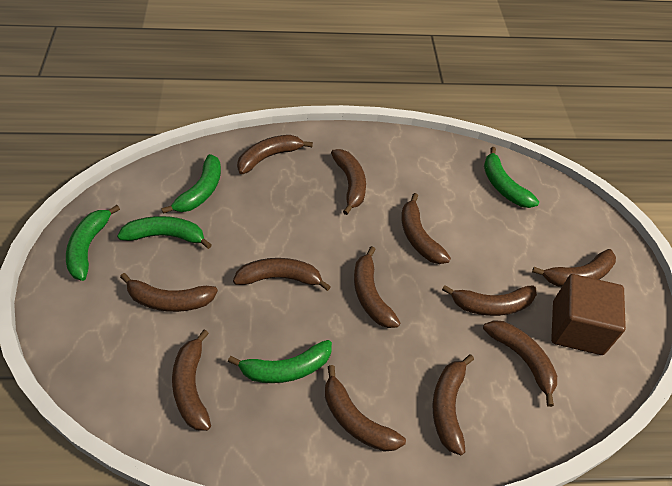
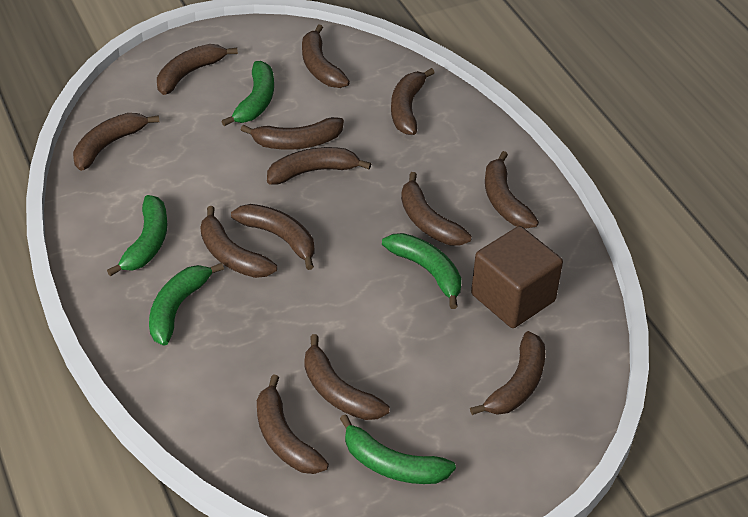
brown banana: [120,273,218,312] [172,330,211,431] [233,258,331,291] [237,135,313,174] [325,365,406,452] [331,149,366,215] [354,246,400,328] [401,193,451,264] [433,354,474,456] [442,285,537,316] [483,320,557,407] [532,249,616,287] = 12 -> [73,113,160,171] [157,44,238,95] [200,206,277,278] [231,204,314,270] [241,117,344,150] [257,375,329,474] [267,147,371,185] [302,24,350,88] [304,334,390,420] [391,68,435,135] [401,172,472,246] [470,331,545,415] [485,151,539,228] = 13

